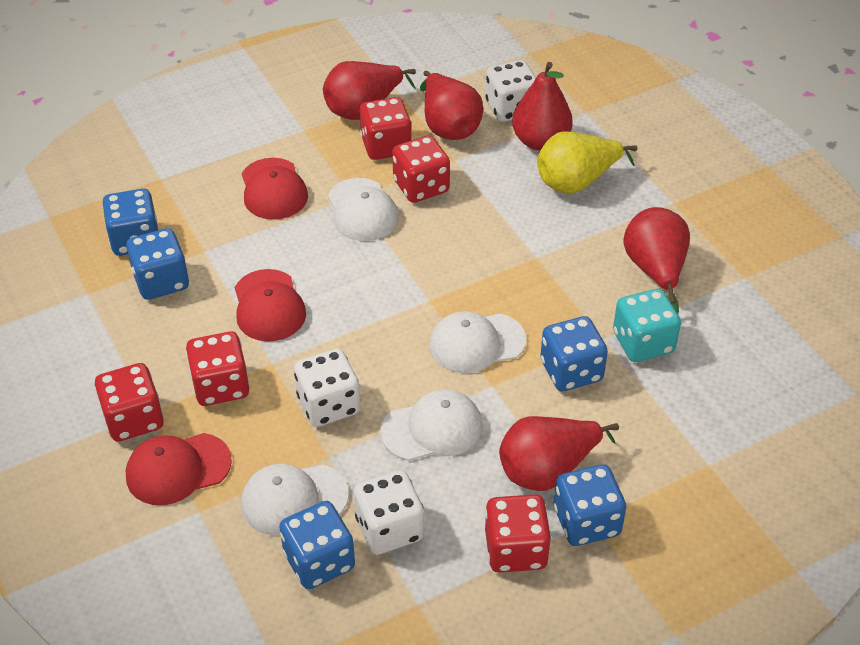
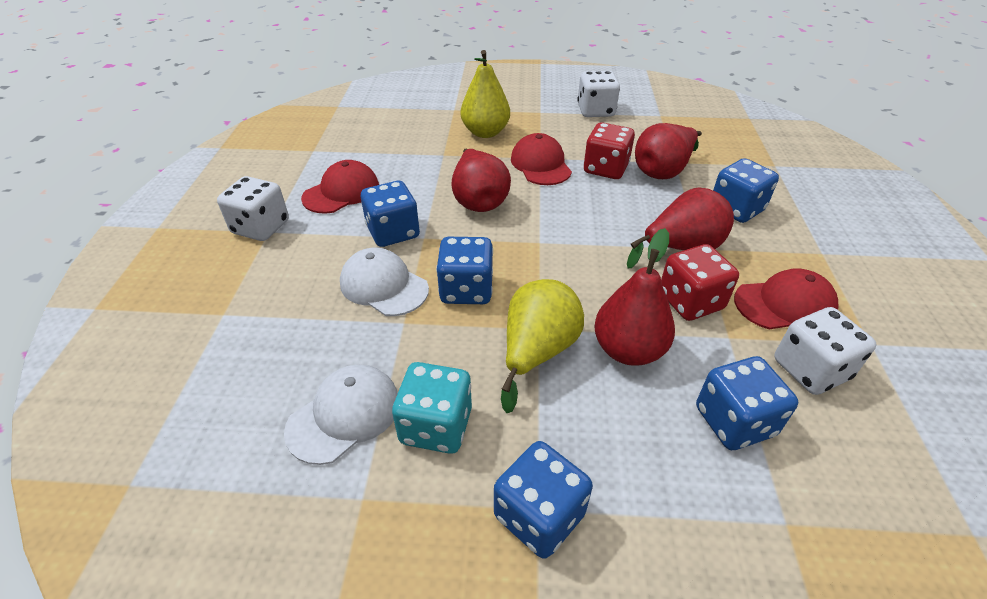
red dice: [95,363,164,442] [186,331,250,406] [360,97,412,160] [392,135,450,203] [485,494,551,573] = 5 -> [584,122,635,179] [661,244,739,321] = 2
red pear: [323,61,416,120] [420,71,483,140] [499,416,619,491] [512,62,573,151] [624,207,690,314] = 5 -> [451,149,511,212] [594,228,675,366] [627,188,734,268] [635,123,702,179] = 4
white cap: [241,464,349,536] [328,178,399,241] [380,390,483,461] [429,311,526,373] = 4 -> [284,365,398,465] [340,248,429,316] = 2
yellow pear: [537,131,637,194] = 1 -> [461,50,510,138] [501,279,584,413] = 2

